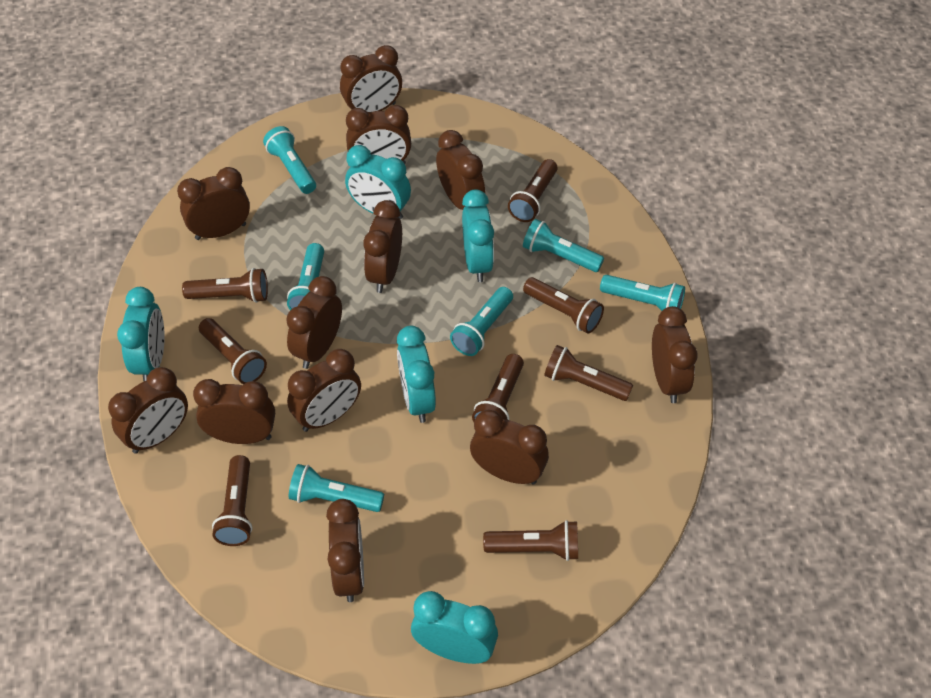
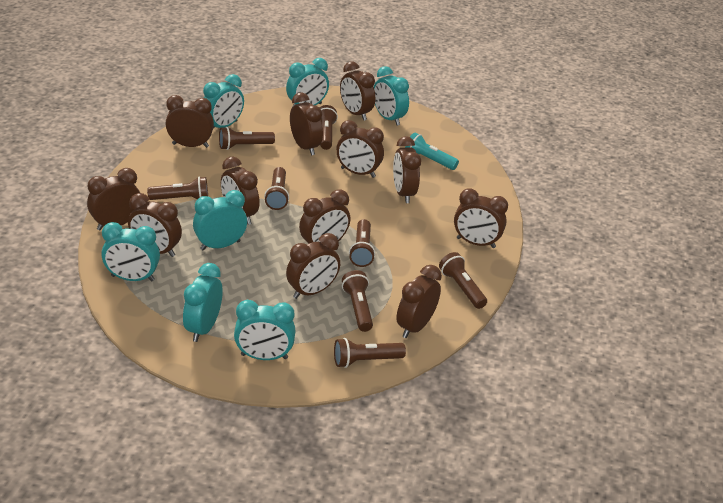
turquoise clock: [117,287,165,381] [345,145,411,219] [397,326,436,423] [411,591,498,664] [462,190,494,282] = 5 -> [102,222,160,281] [183,263,223,342] [193,190,247,250] [203,74,244,129] [234,300,295,360] [286,58,329,106] [374,66,409,126] = 7
turquoise flashlight: [263,126,316,194] [287,243,324,310] [289,464,384,512] [450,287,513,356] [523,219,604,272] [600,275,685,311] = 6 -> [405,133,459,170] = 1

